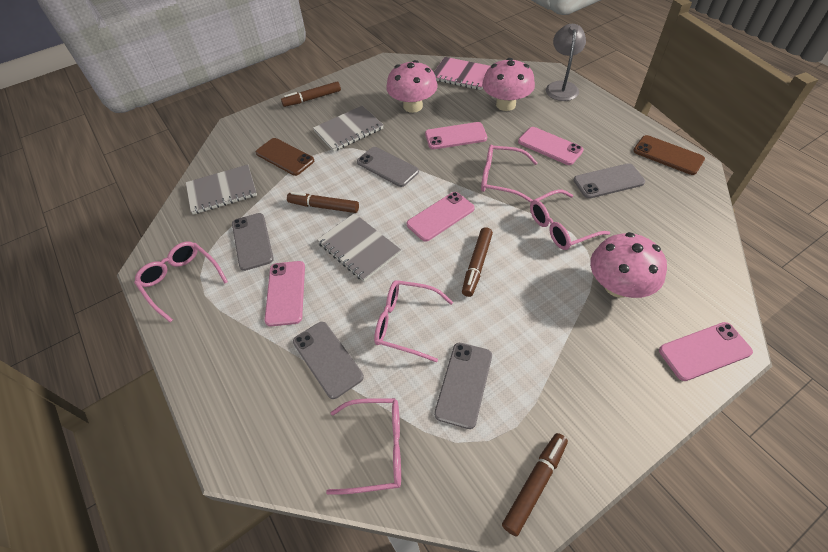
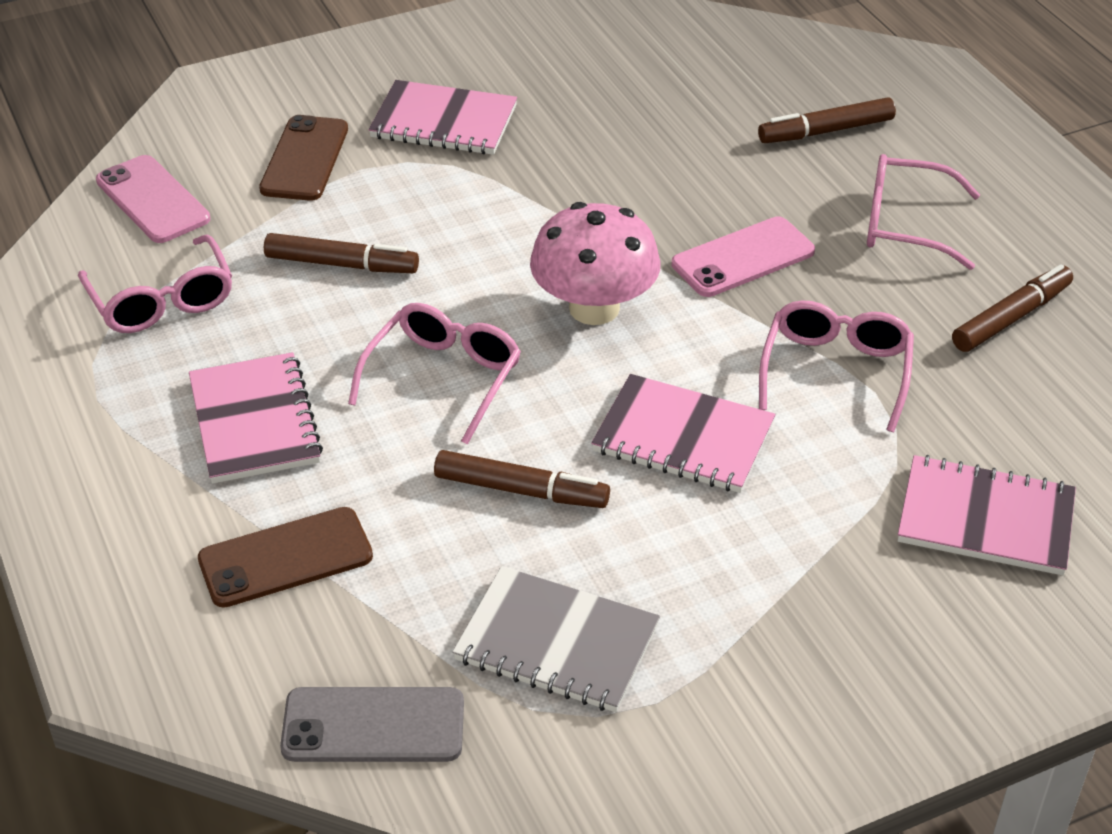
grey lamp: [546,24,586,101] = 1 -> none = 0
grey notebook: [186,165,257,215] [313,106,383,152] [317,213,401,281] = 3 -> [452,566,660,712] = 1
grey phone: [232,213,274,271] [293,322,364,399] [357,147,419,187] [434,343,492,429] [573,163,645,199] = 5 -> [280,687,464,762] = 1
pink glasses: [134,242,228,322] [326,398,401,495] [374,280,453,362] [481,144,538,202] [530,190,610,250] = 5 -> [78,234,232,333] [348,303,521,445] [759,300,914,432] [867,154,980,270] = 4
pink mushroom: [386,60,438,113] [482,58,535,111] [590,232,667,298] = 3 -> [530,202,660,325] = 1
pink notebook: [434,57,490,90] = 1 -> [189,352,323,484] [368,80,517,155] [591,374,776,493] [898,455,1076,575] = 4
pink phone: [265,261,305,326] [407,192,474,242] [425,122,487,149] [518,127,584,165] [659,322,753,381] = 5 -> [96,155,210,243] [672,216,815,297] = 2

